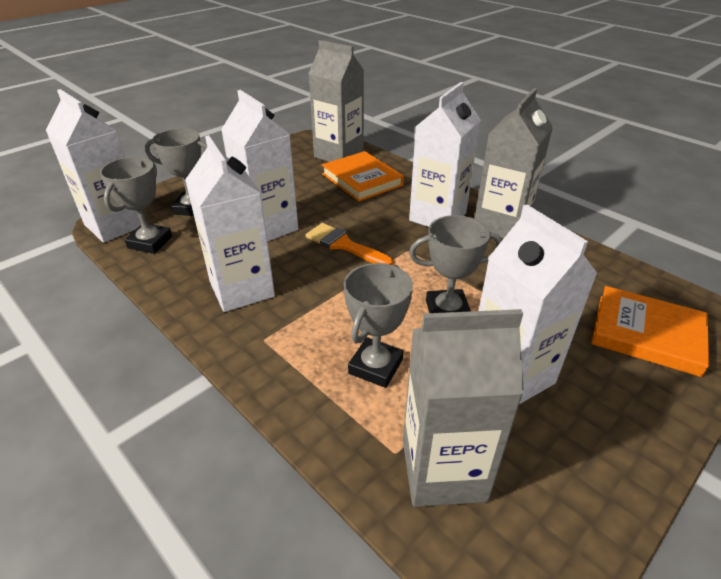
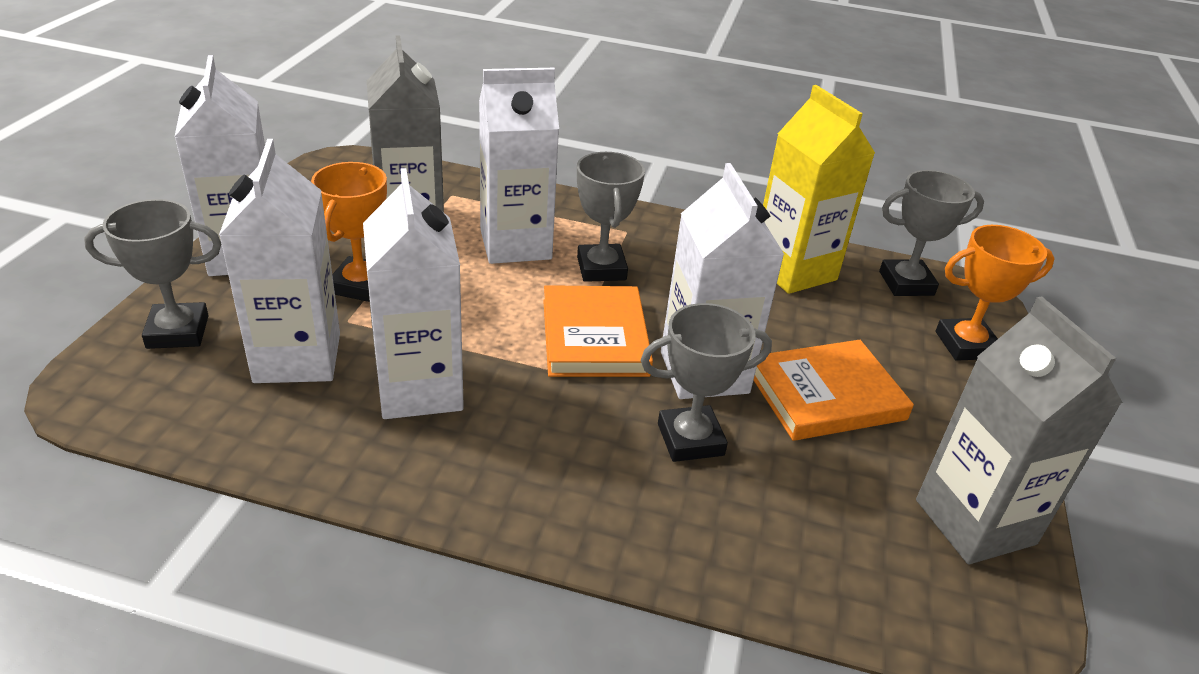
grey carton: [309,40,364,162] [403,309,524,507] [475,88,553,239] = 3 -> [367,36,444,212] [916,296,1123,564] = 2
orange brush: [306,223,393,265] = 1 -> none = 0
orange trophy: none = 0 -> [311,162,387,302] [936,225,1055,361] = 2
yellow carton: none = 0 -> [763,85,875,294] = 1

